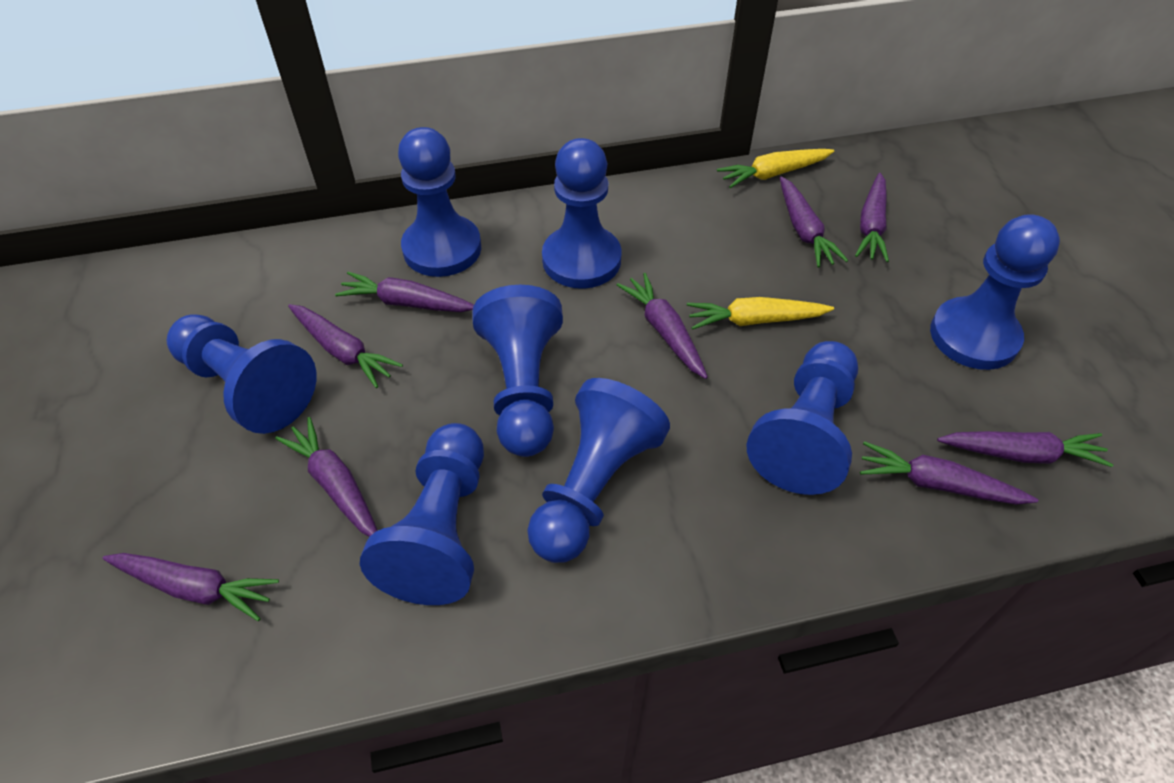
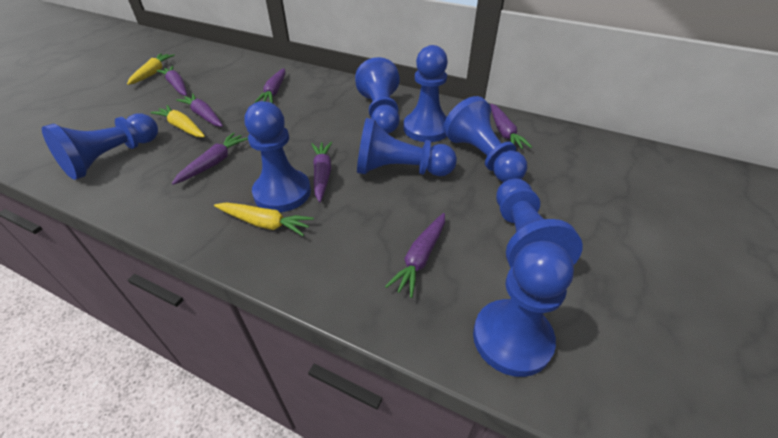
purple carrot: [103,553,279,621] [275,417,378,537] [288,304,403,388] [335,272,474,312] [617,273,708,379] [780,176,848,267] [855,173,889,262] [860,441,1038,505] [937,431,1113,467] = 9 -> [156,66,187,96] [172,133,248,185] [176,93,223,127] [255,68,286,103] [311,142,332,202] [385,213,445,298] [490,104,532,149] = 7
yellow carrot: [687,297,834,330] [717,149,834,188] = 2 -> [127,53,175,85] [150,105,205,137] [214,203,314,236] = 3

